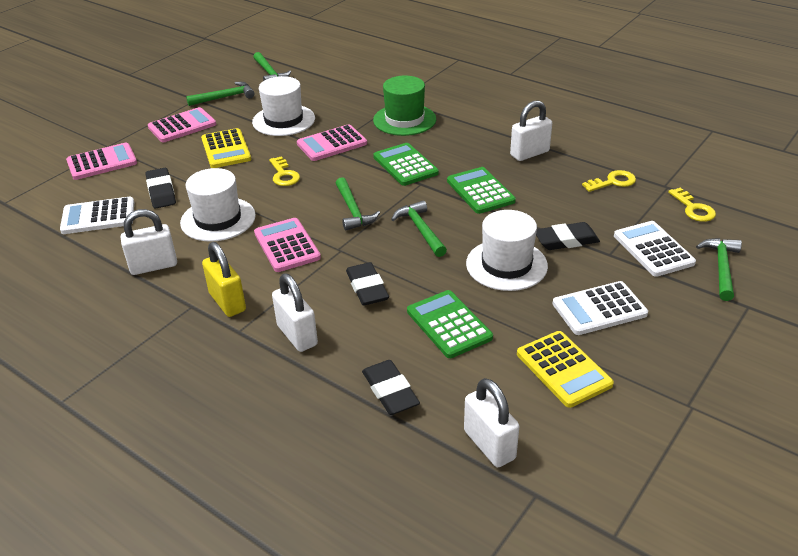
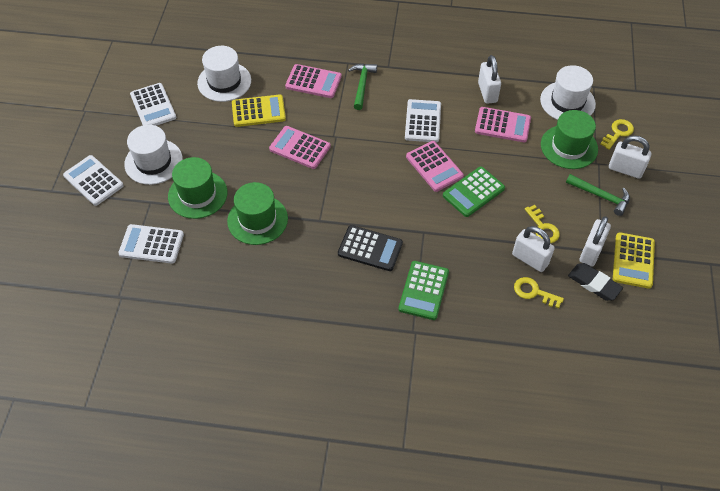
black calculator: none = 0 -> [338,225,403,271] = 1
black eraser: [146,168,176,209] [346,262,389,306] [362,360,420,415] [536,222,600,250] = 4 -> [568,263,623,301] = 1
green calculator: [373,143,439,186] [407,290,493,358] [447,167,516,214] = 3 -> [398,261,449,320] [443,166,505,217] = 2
green hammer: [186,82,255,106] [253,52,291,81] [335,177,380,231] [391,200,447,257] [696,238,742,301] = 5 -> [348,64,377,110] [566,174,630,216] = 2
green hat: [373,76,436,136] = 1 -> [168,157,227,219] [227,182,288,245] [541,110,598,169] = 3
white calculator: [60,197,134,234] [553,281,648,335] [614,221,696,277] = 3 -> [63,155,124,206] [118,224,184,264] [130,83,176,126] [405,99,441,143] = 4
yellow padlock: [202,242,246,317] = 1 -> none = 0

